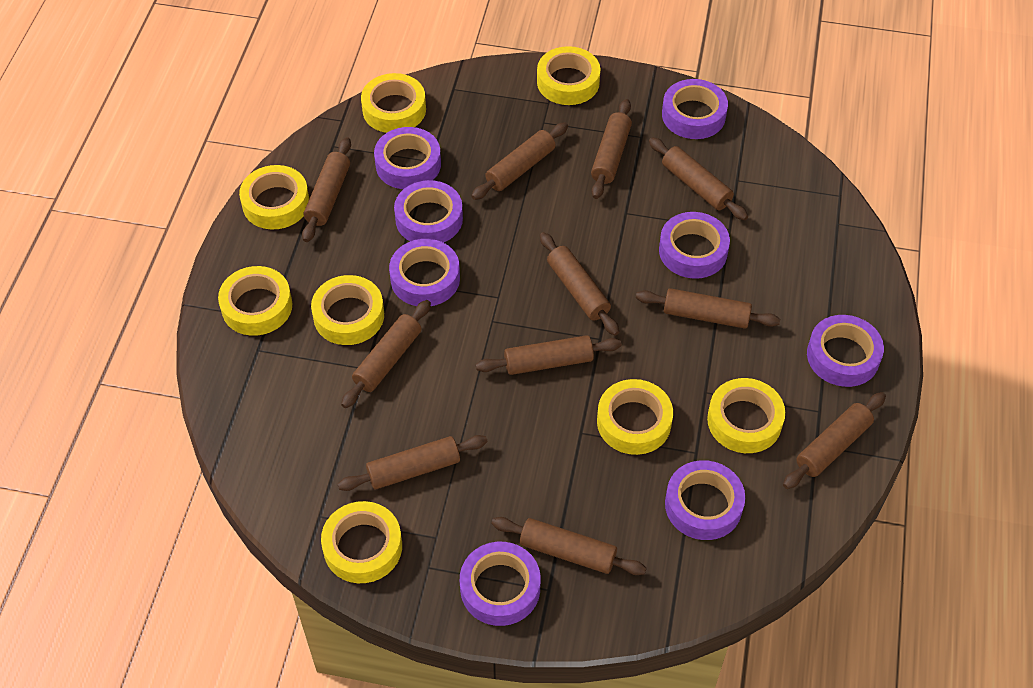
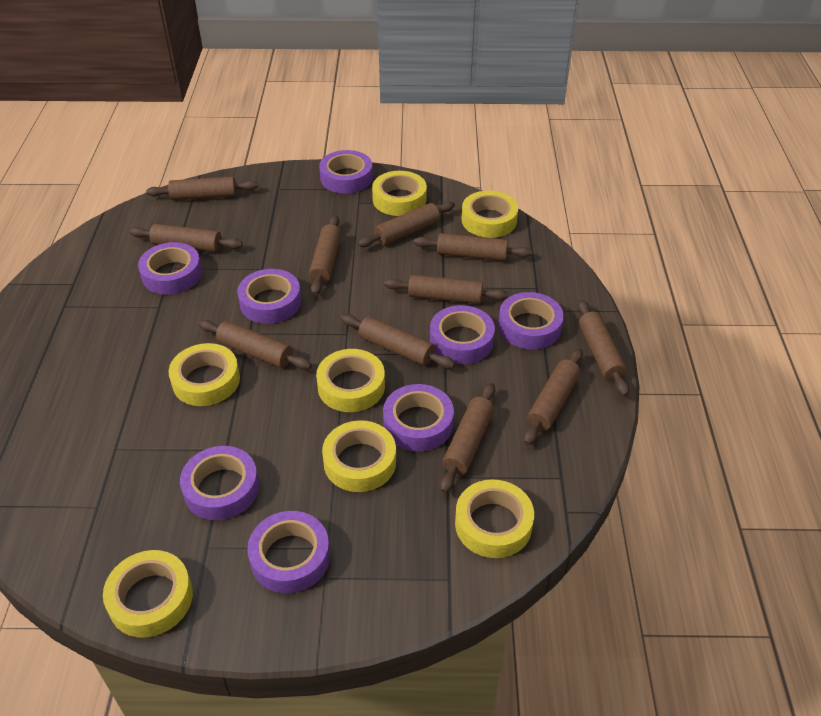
yellow tape: [218,266,293,336] [239,165,309,229] [311,275,384,345] [321,501,402,583] [361,73,426,133] [537,46,600,105] [597,379,673,455] [707,378,785,453] = 8 -> [103,550,193,638] [169,343,240,406] [316,349,385,412] [322,420,396,492] [372,171,427,216] [455,479,534,558] [461,191,518,238] = 7

